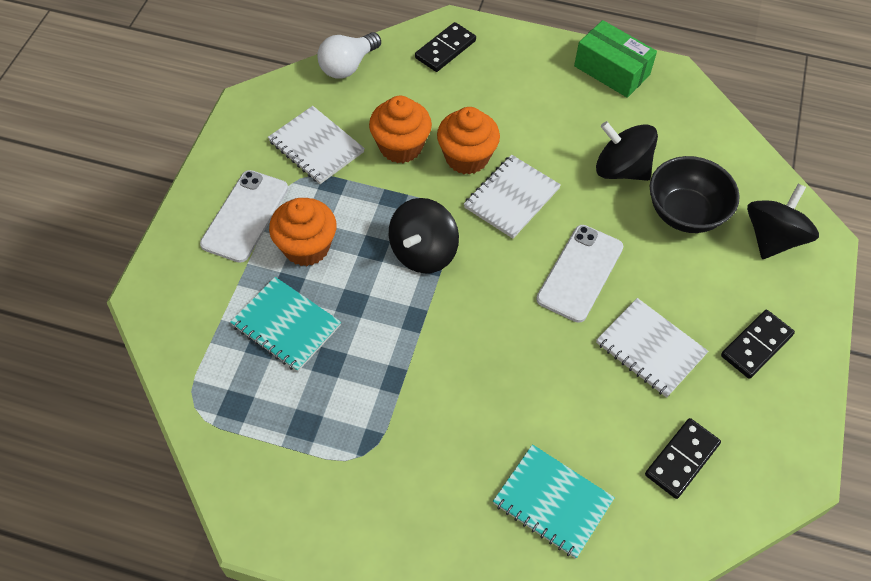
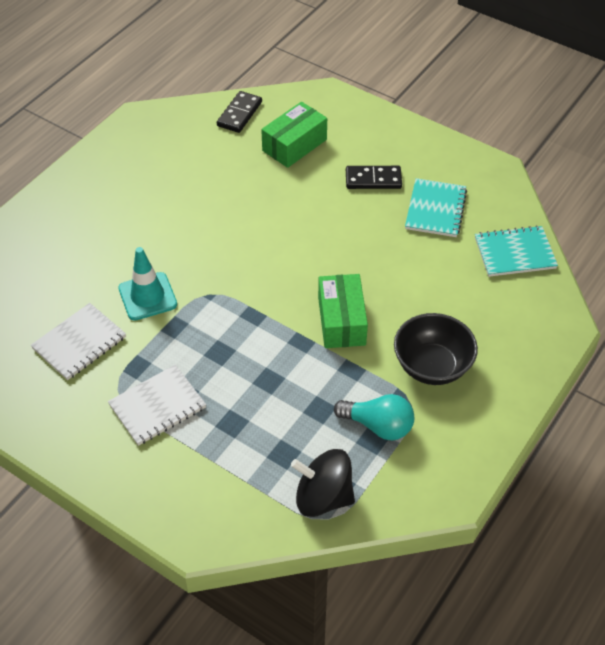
black domino: [415,22,476,72] [645,418,721,499] [721,310,795,379] = 3 -> [217,91,262,133] [346,166,402,189] = 2
black spinning top: [389,198,459,273] [596,121,658,181] [747,184,819,259] = 3 -> [291,449,355,517] = 1
green box: [574,20,657,98] = 1 -> [261,102,327,168] [318,274,368,348] = 2
orange cupcake: [269,198,337,266] [369,96,432,163] [437,107,500,175] = 3 -> none = 0
turquoise light bulb: none = 0 -> [334,394,414,440] = 1
turquoise traffic cone: none = 0 -> [118,247,177,321] = 1
white light bulb: [317,32,381,79] = 1 -> none = 0
white notebook: [268,106,365,184] [464,155,561,239] [596,298,708,398] = 3 -> [31,303,126,380] [108,365,206,446] = 2
white phone: [200,170,288,263] [536,225,623,323] = 2 -> none = 0

